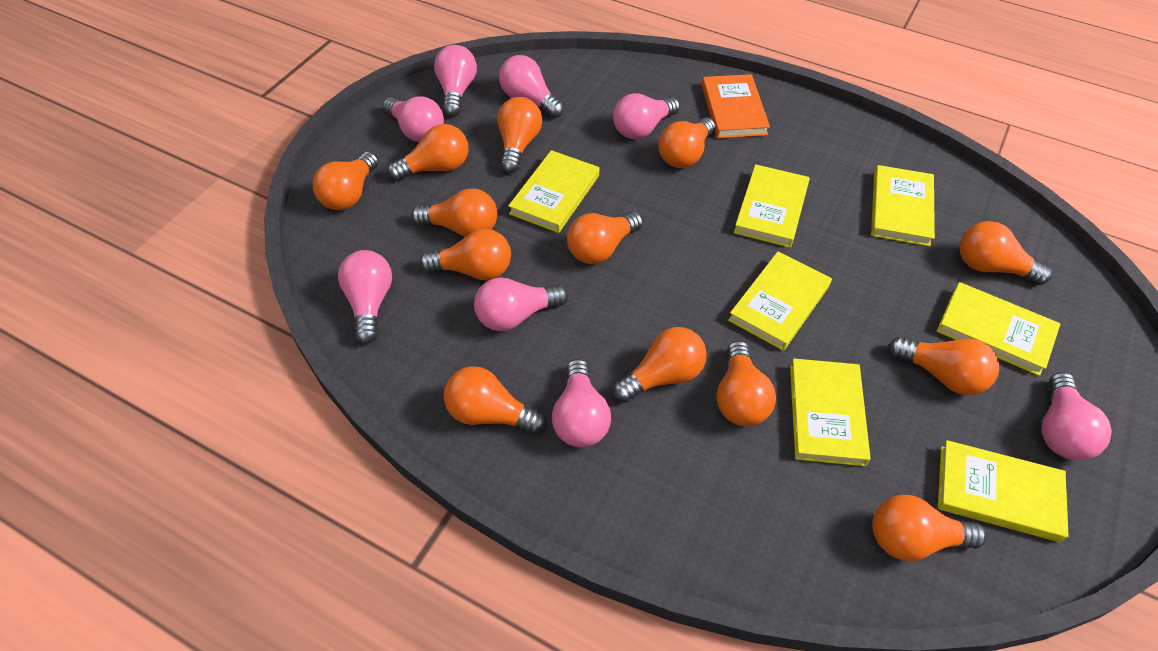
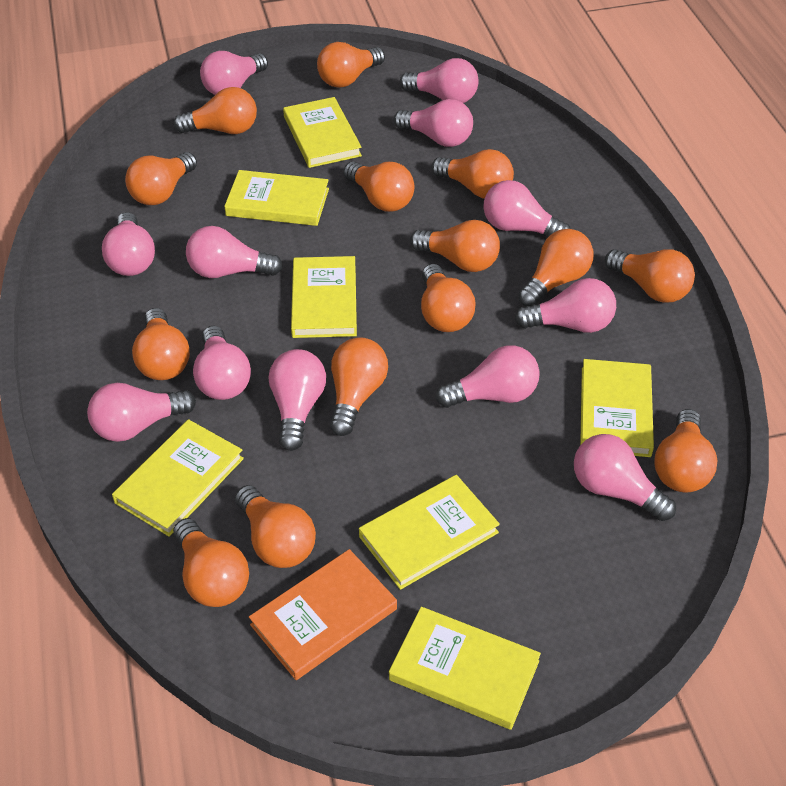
orange light bulb: [313,152,379,210] [387,124,469,181] [411,189,497,237] [419,229,511,280] [444,366,547,435] [497,97,542,173] [567,212,643,264] [613,327,707,403] [658,117,715,168] [717,341,776,426] [872,495,986,561] [888,337,1000,395] [960,221,1053,285] = 13 -> [125,152,197,205] [132,308,190,380] [173,518,249,607] [174,87,257,134] [235,485,316,568] [317,42,385,88] [330,337,388,436] [344,162,415,212] [410,220,500,272] [421,264,476,332] [431,149,514,199] [518,229,594,306] [605,249,695,303] [654,409,717,493] = 14
pink light bulb: [338,250,392,344] [383,96,444,142] [434,45,477,116] [474,277,568,331] [499,55,564,118] [552,359,611,447] [613,93,680,139] [1042,372,1112,460] = 8 -> [87,383,196,442] [102,212,155,276] [186,226,283,278] [193,326,251,400] [200,51,268,95] [269,349,326,451] [394,99,473,147] [400,58,479,103] [436,345,540,408] [483,180,571,237] [514,278,616,333] [574,434,676,521] = 12

